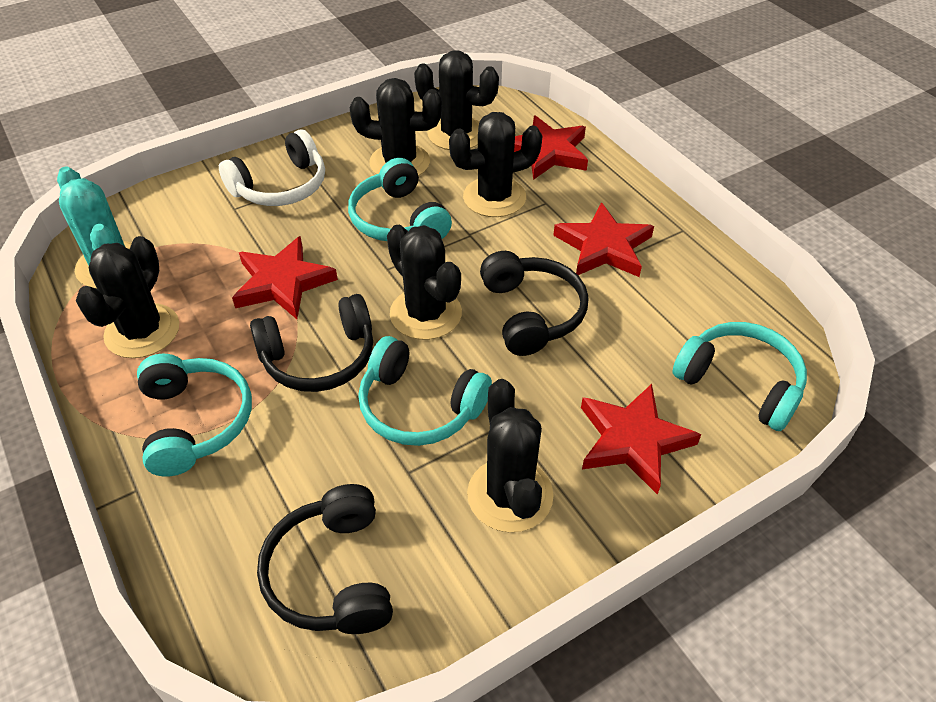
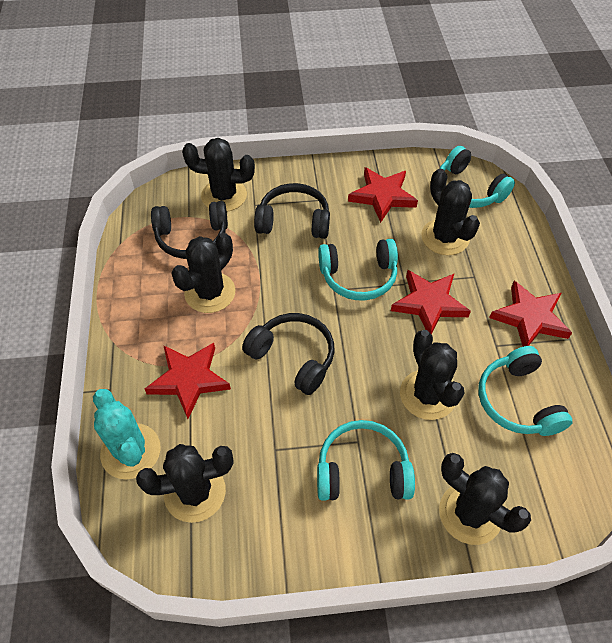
white headphones: [219,129,325,206] = 1 -> none = 0

